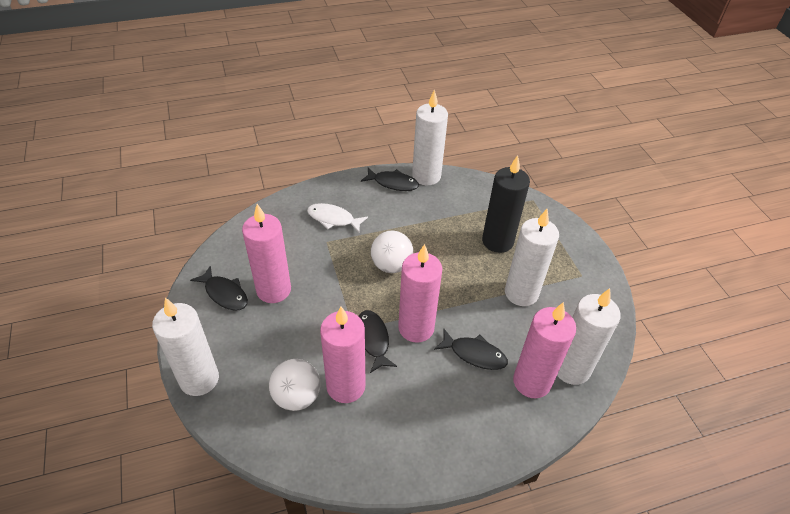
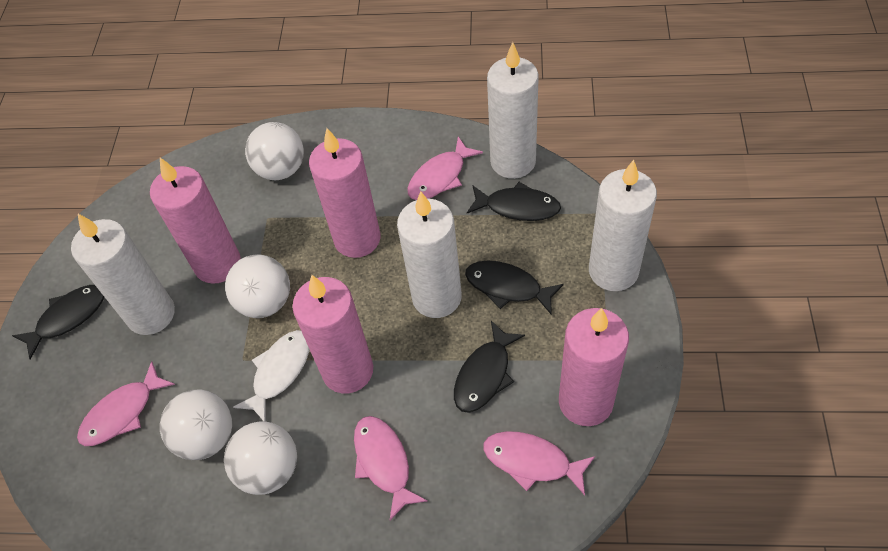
black candle: [482,155,530,253] = 1 -> none = 0
pink fish: none = 0 -> [77,361,175,446] [354,416,427,520] [407,137,483,200] [483,431,595,495] = 4
white ball: [269,359,321,411] [371,231,413,273] = 2 -> [160,390,232,460] [224,421,297,495] [225,255,290,318] [245,122,304,180] = 4

